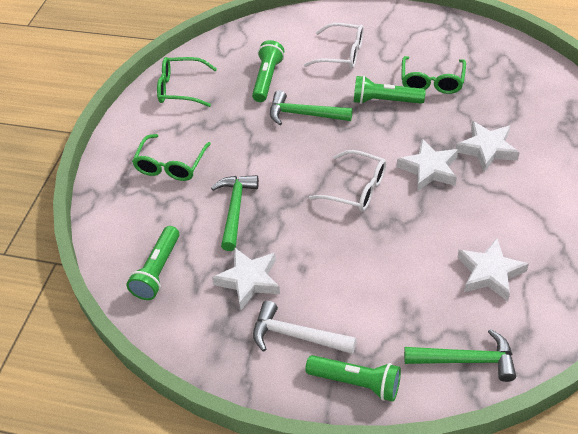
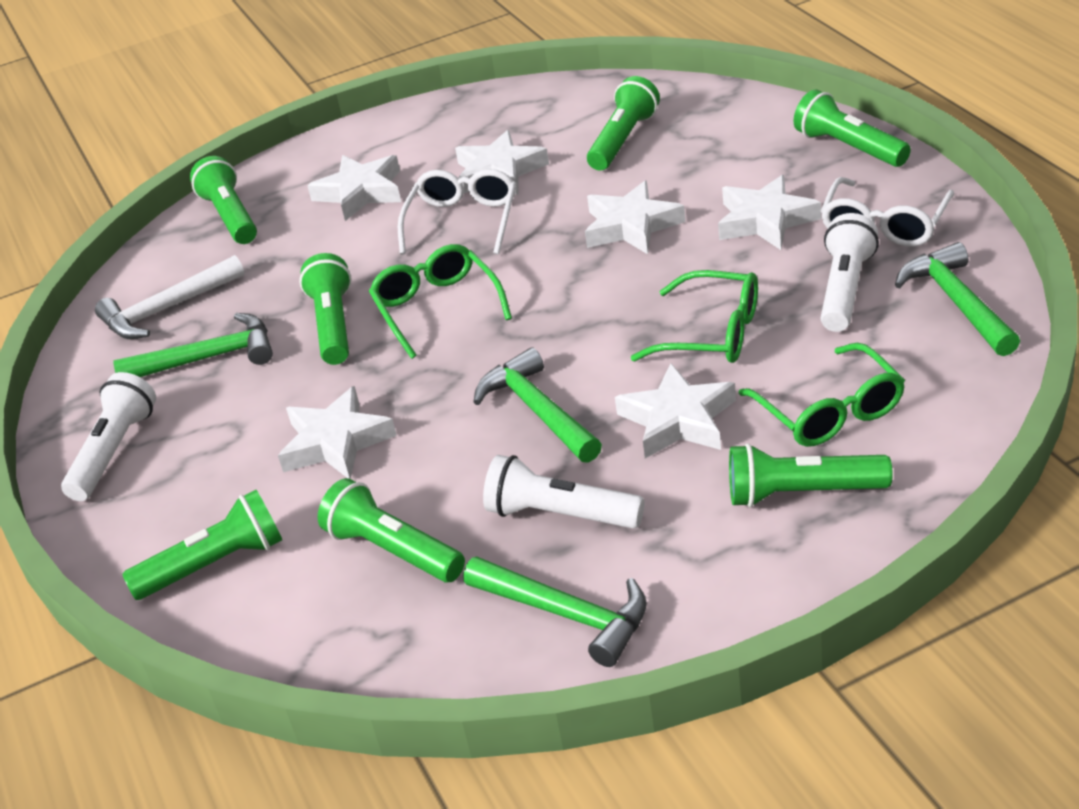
green flashlight: [126,226,179,300] [252,40,284,102] [305,355,401,402] [353,76,426,104] = 4 -> [122,490,282,600] [190,156,257,244] [299,253,352,365] [318,478,465,582] [587,76,660,171] [729,444,893,507] [794,89,911,167] = 7
green hammer: [211,175,259,251] [270,90,353,125] [404,329,516,382] = 3 -> [113,313,273,377] [463,557,647,667] [473,347,602,463] [895,242,1020,356] = 4
white flashlight: none = 0 -> [61,372,156,501] [483,455,645,529] [821,213,879,332] = 3
white star: [212,248,280,309] [397,139,458,192] [456,121,520,172] [457,238,529,301] = 4 -> [278,386,397,479] [307,155,401,221] [455,130,549,195] [585,181,686,254] [615,364,736,458] [718,175,821,250] = 6

